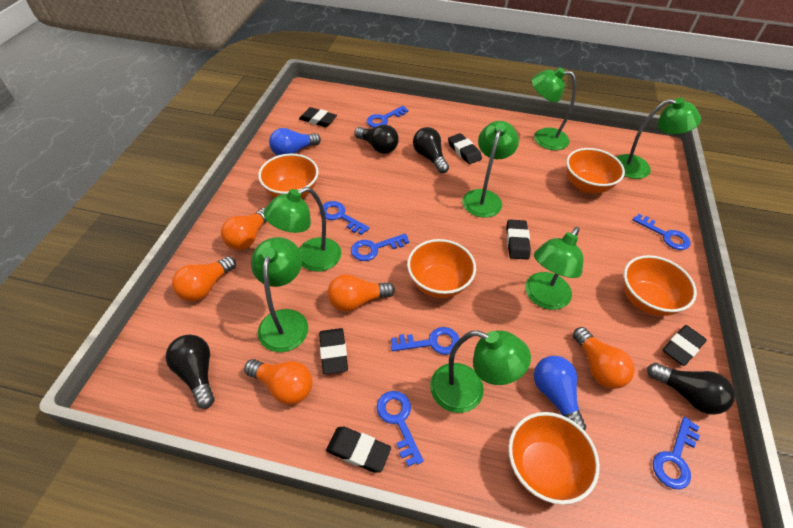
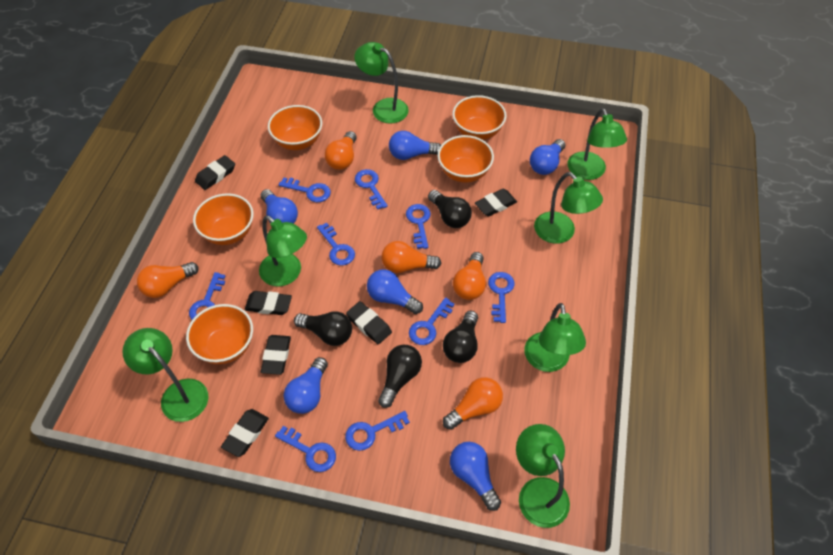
blue key: [320,201,370,235] [351,233,409,261] [367,106,408,128] [377,391,423,467] [391,327,460,355] [632,214,691,250] [653,417,700,489] = 7 -> [189,272,225,320] [275,426,336,472] [279,177,331,202] [317,223,355,266] [345,411,410,451] [355,169,388,210] [406,204,431,249] [409,297,454,345] [488,272,515,323] = 9
blue light bulb: [269,128,321,155] [534,356,586,431] = 2 -> [261,189,298,224] [284,357,328,414] [367,269,423,314] [389,131,441,160] [450,442,501,511] [530,139,565,175] = 6

